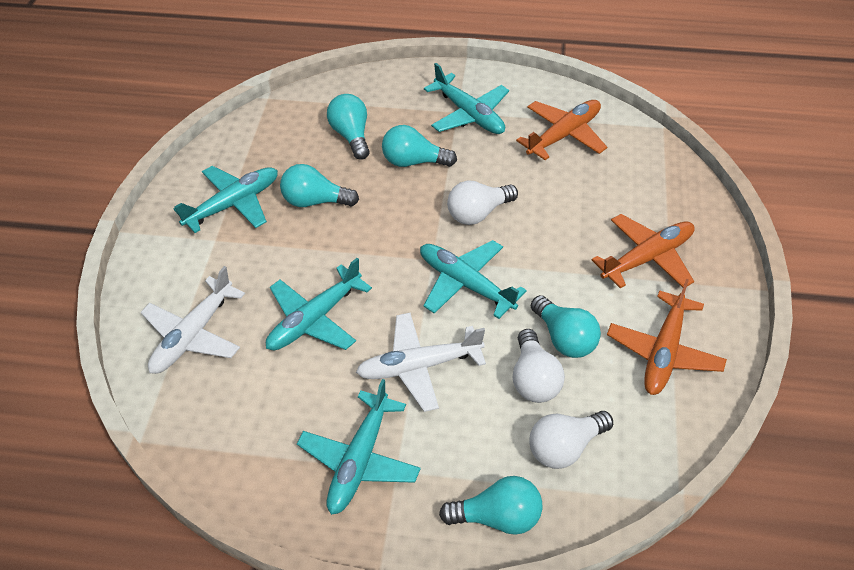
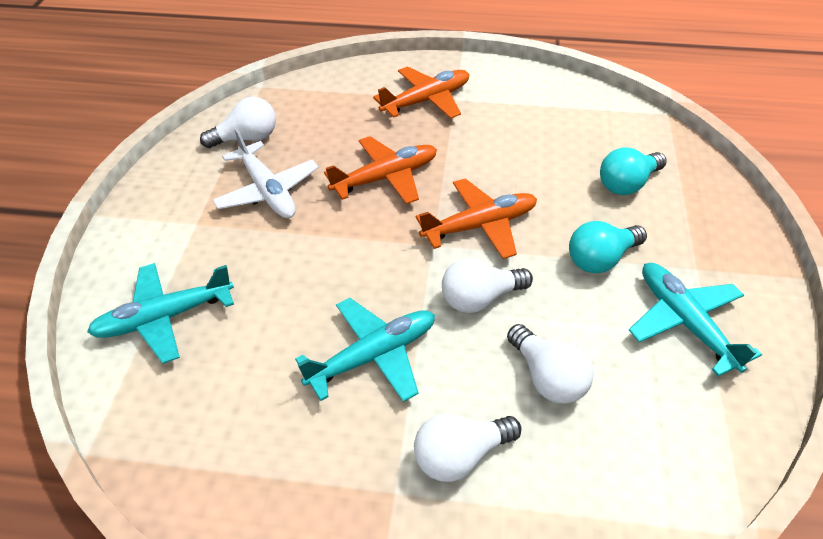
turquoise light bulb: [280,164,359,207] [327,94,370,160] [382,125,457,167] [439,476,543,535] [531,295,601,358] = 5 -> [569,221,647,273] [600,147,667,195] = 2
turquoise plane: [174,166,278,233] [266,258,372,351] [297,379,421,515] [420,240,527,319] [424,63,509,134] = 5 -> [87,263,234,364] [295,298,435,402] [629,263,762,376] = 3
white light bulb: [447,180,518,225] [513,329,565,403] [529,411,613,469] = 3 -> [200,97,276,148] [414,414,521,482] [442,258,533,313] [507,324,594,404] = 4
white plane: [141,266,245,374] [356,313,486,412] = 2 -> [212,128,319,218] = 1

